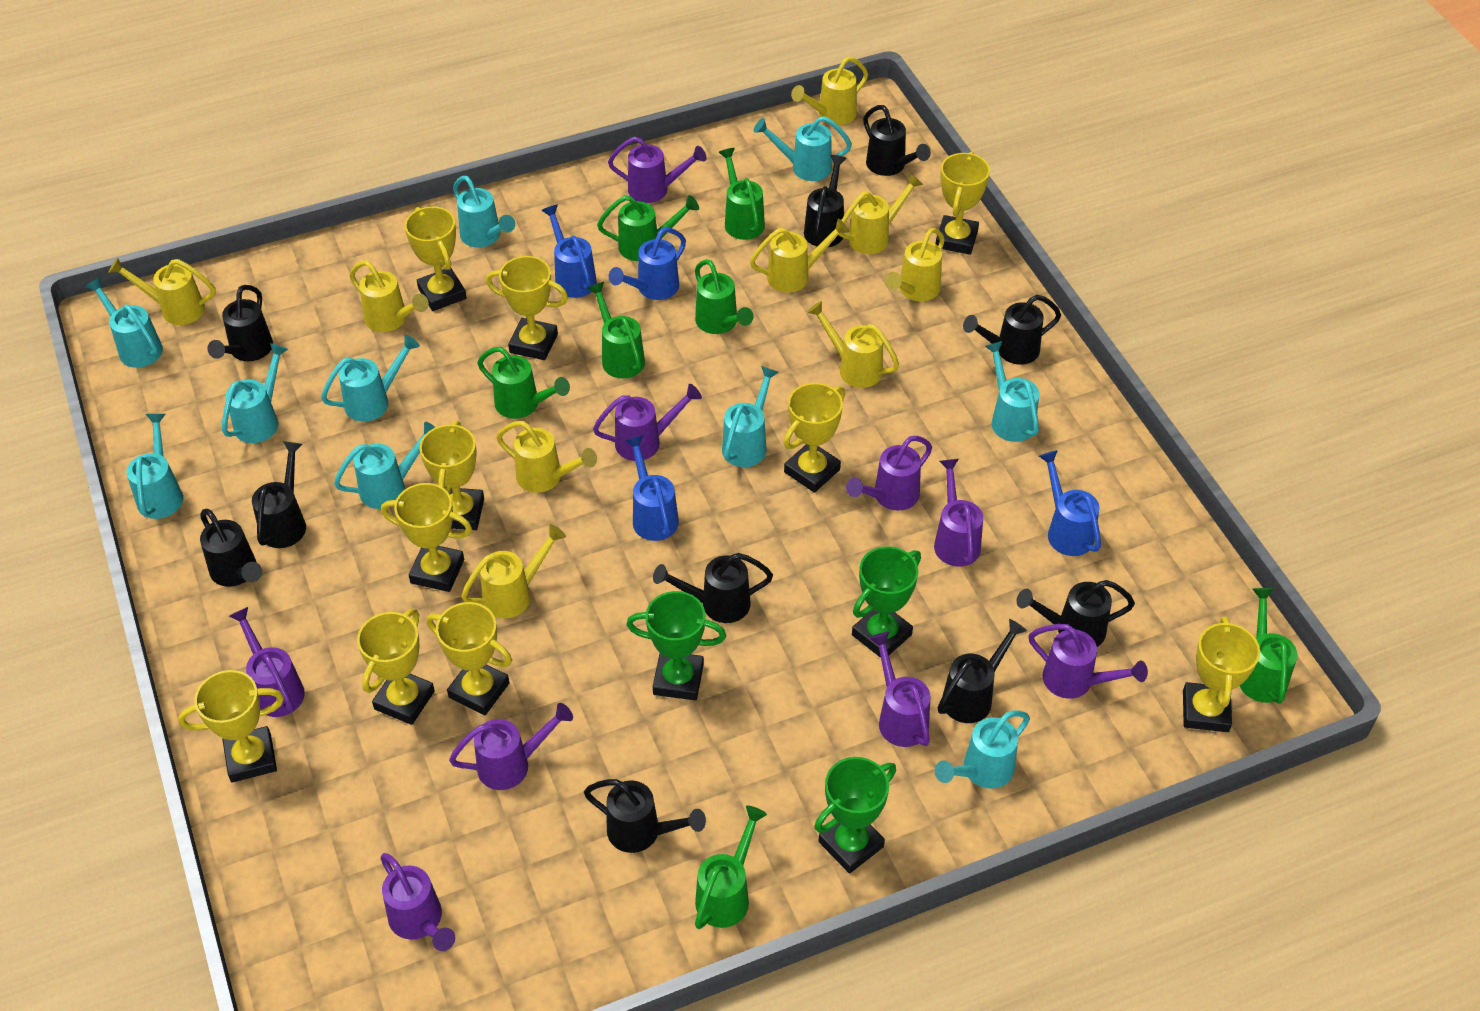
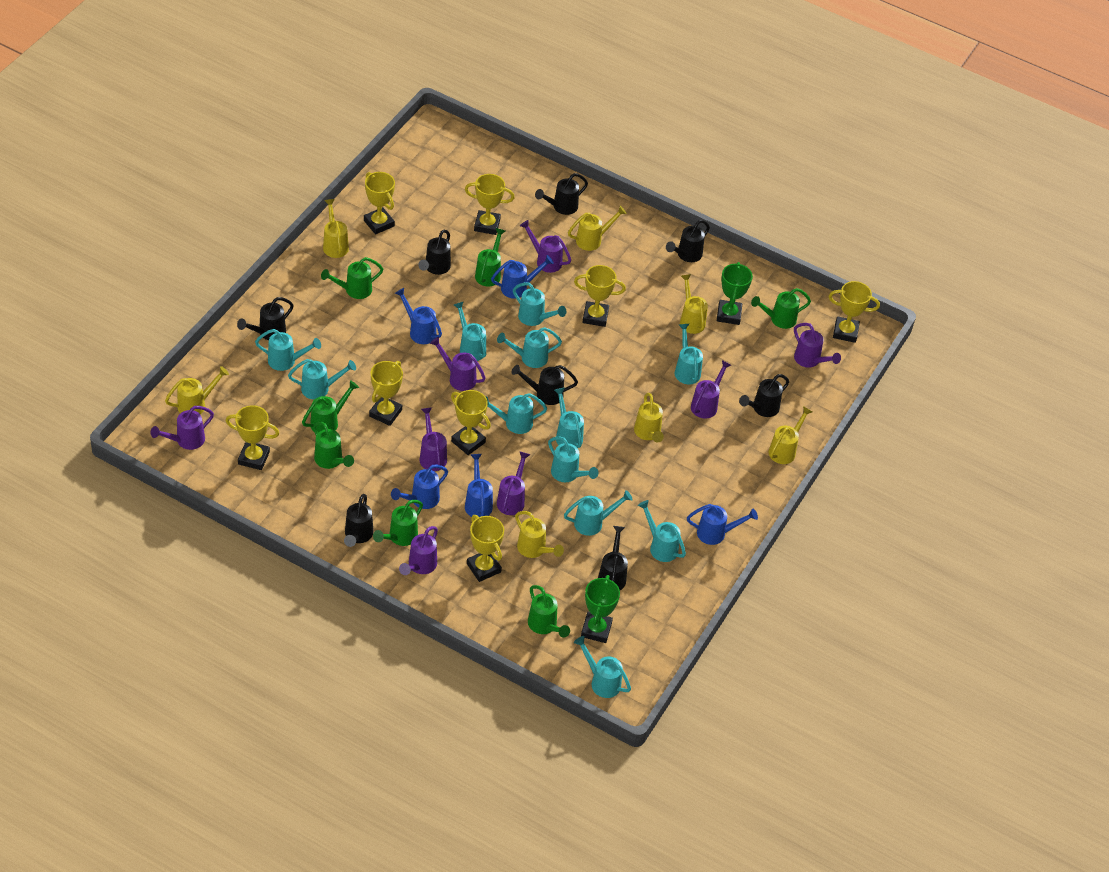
black watering can: [200,509,262,587] [207,285,273,361] [252,441,306,548] [584,779,706,853] [653,553,773,623] [804,155,847,247] [863,105,931,176] [938,619,1027,723] [963,295,1061,365] [1016,580,1135,647] = 10 -> [237,297,294,340] [344,494,373,547] [418,230,451,275] [511,365,578,405] [535,173,588,215] [598,526,628,590] [666,220,710,262] [739,374,789,417] = 8
blue watering can: [541,204,597,298] [609,227,686,300] [625,435,679,541] [1039,450,1101,556] = 4 -> [391,465,448,509] [395,288,442,344] [465,454,493,517] [491,255,554,299] [687,504,758,545] = 5
green trophy: [626,591,726,700] [814,757,896,874] [852,546,921,658] = 3 -> [581,575,620,643] [717,262,753,325] = 2
purple watering can: [229,607,305,717] [381,853,455,951] [449,703,573,790] [593,384,702,461] [608,137,707,203] [846,436,932,511] [869,632,930,747] [934,459,983,567] [1029,624,1148,699] = 9 -> [151,406,214,450] [399,526,438,575] [419,407,447,471] [430,337,486,391] [497,451,530,515] [520,220,571,273] [691,360,731,419] [794,323,841,367] = 8
turquoise watering can: [85,277,163,368] [126,414,183,519] [222,343,288,443] [321,335,420,422] [334,422,435,509] [453,176,515,248] [722,366,779,467] [754,116,852,181] [935,710,1030,789] [985,341,1039,442] = 10 -> [255,329,321,371] [288,359,356,400] [454,301,486,361] [485,393,547,434] [497,327,562,368] [513,282,566,326] [548,437,598,482] [554,387,584,448] [564,490,633,536] [574,636,631,698] [638,500,686,562] [675,324,703,384] = 12
yellow trophy: [178,670,284,783] [357,609,435,725] [381,483,472,592] [405,206,467,311] [419,421,484,530] [427,602,512,715] [486,256,568,360] [784,383,845,493] [936,152,990,255] [1183,616,1260,732] = 10 -> [226,405,279,470] [364,172,395,234] [369,361,403,426] [451,390,491,455] [465,174,515,235] [467,515,504,582] [574,265,626,327] [828,281,880,343] = 8
yellow watering can: [108,258,216,325] [350,261,429,332] [461,524,566,618] [496,421,597,493] [750,219,849,293] [791,57,868,125] [807,301,899,388] [839,173,923,254] [885,228,945,301] = 9 -> [165,366,229,414] [323,199,349,258] [515,511,564,558] [568,206,627,251] [634,393,664,442] [680,274,708,334] [769,406,813,464] = 7

